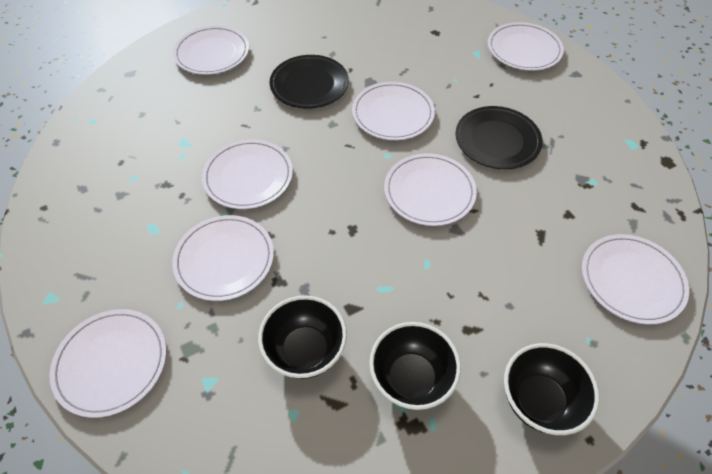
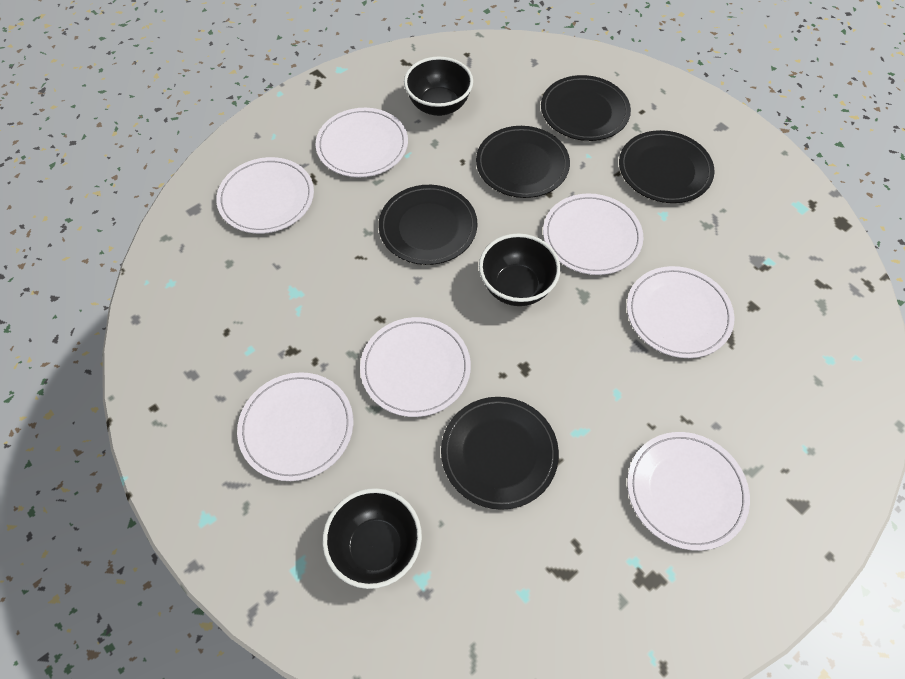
black plate: [269,55,349,109] [456,106,543,169] = 2 -> [378,185,478,265] [441,397,559,510] [476,126,570,198] [541,75,631,141] [619,130,715,203] = 5
white plate: [49,309,166,418] [172,215,274,301] [173,26,249,75] [202,140,293,209] [352,82,435,140] [384,153,477,226] [487,22,564,71] [582,234,689,325] = 8 -> [216,157,314,234] [237,372,353,481] [316,108,408,178] [360,317,471,417] [543,193,643,275] [627,266,734,358] [627,432,750,551] = 7

